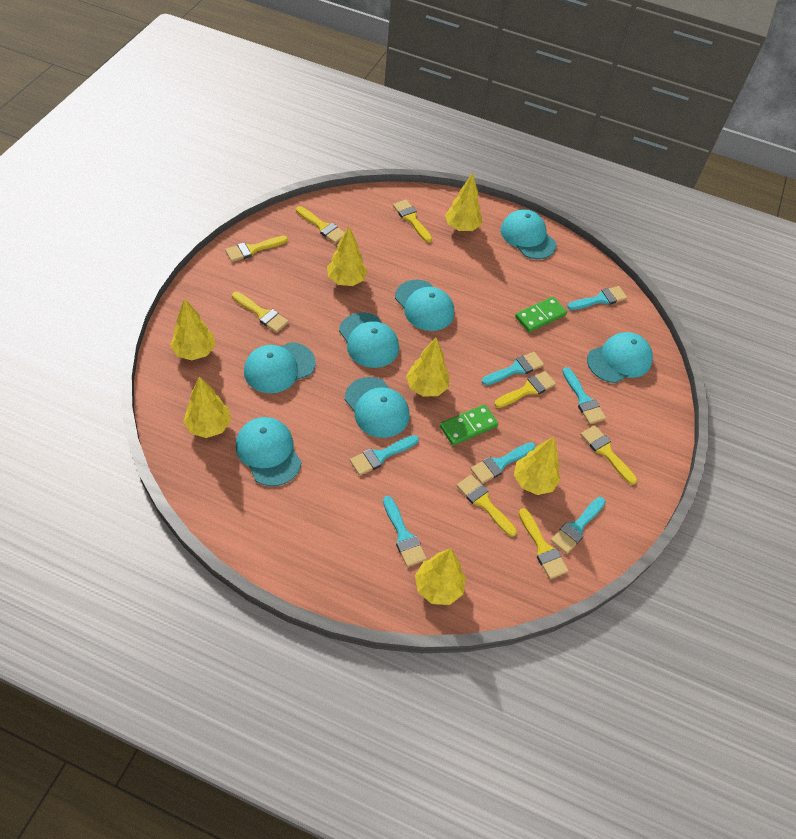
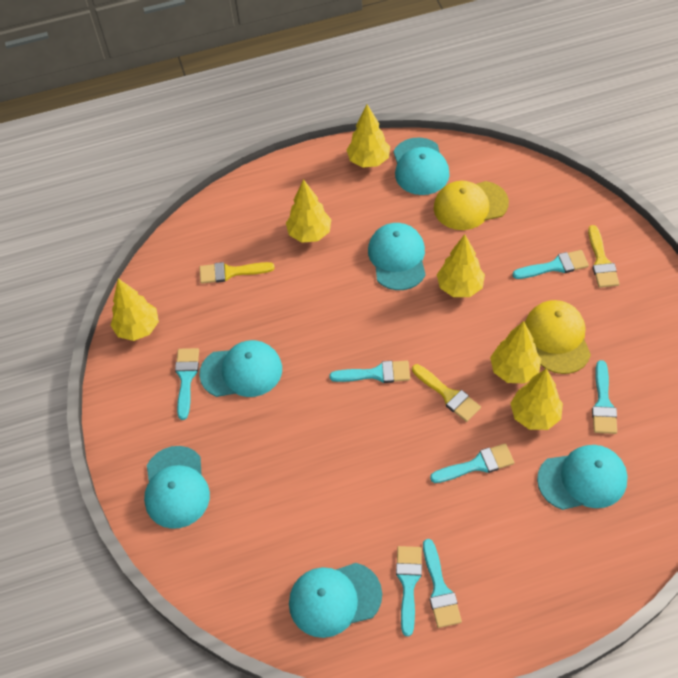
green domino: [440,404,498,446] [515,297,567,332] = 2 -> none = 0
turquoise cap: [236,417,301,486] [244,342,316,393] [339,312,399,368] [345,377,410,438] [395,280,454,331] [500,209,556,259] [587,332,653,383] = 7 -> [144,446,210,529] [199,340,282,397] [289,563,382,638] [368,223,426,290] [393,137,450,195] [537,445,628,510] = 6
yellow brush: [225,236,288,262] [232,292,289,333] [296,206,345,243] [393,200,432,243] [457,474,517,537] [494,371,556,408] [519,508,569,579] [581,425,637,485] = 8 -> [199,262,275,284] [412,364,481,422] [588,225,619,288] = 3
yellow cap: none = 0 -> [434,181,509,230] [525,300,591,374] = 2
yellow tree: [170,298,215,360] [183,376,231,438] [327,226,368,286] [406,338,450,397] [415,548,466,605] [445,173,482,231] [514,436,560,495] = 7 -> [110,278,159,341] [286,179,332,243] [347,104,390,168] [437,234,485,297] [490,321,541,384] [510,368,563,430] = 6

